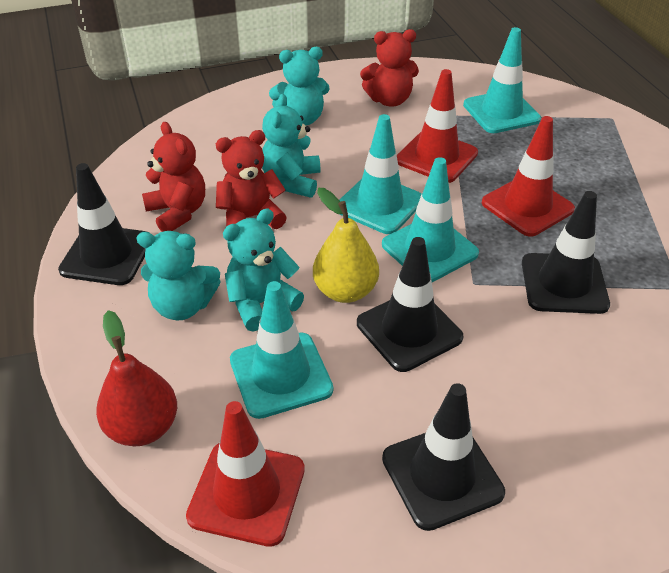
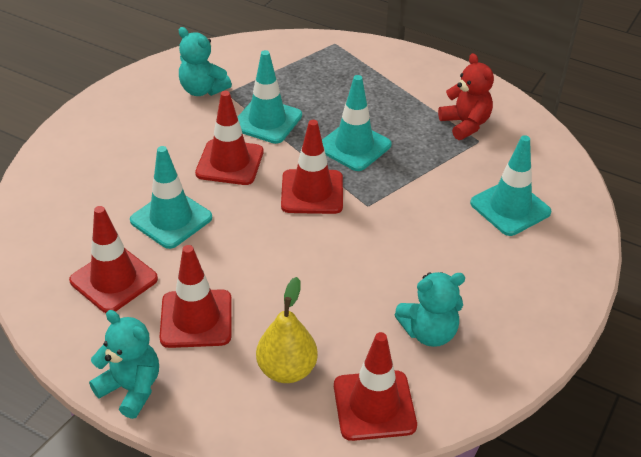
black traffic cone: [58,163,147,285] [357,237,464,372] [382,383,505,531] [522,191,610,314] = 4 -> none = 0
red pear: [96,310,177,446] = 1 -> none = 0
red teddy bear: [142,122,205,232] [216,130,287,229] [360,29,419,107] = 3 -> [438,53,494,140] = 1
red traffic cone: [186,401,305,547] [397,69,478,183] [482,116,575,237] = 3 -> [69,206,158,313] [159,245,232,348] [195,91,264,185] [281,120,343,214] [334,332,417,441] = 5
turquoise teddy bear: [136,231,221,320] [223,209,304,332] [262,94,321,198] [269,47,329,125] = 4 -> [89,310,159,419] [179,27,232,96] [394,272,465,347] = 3

